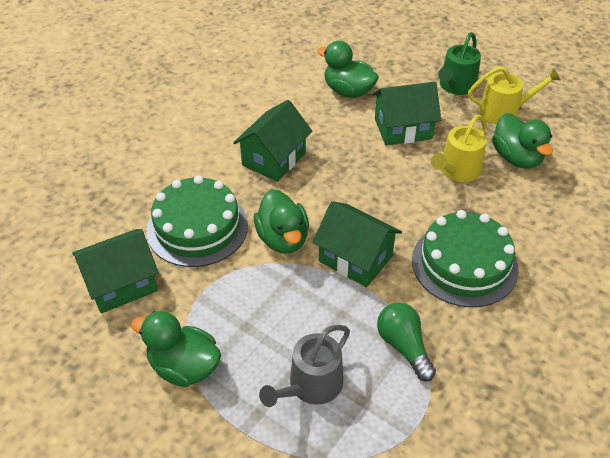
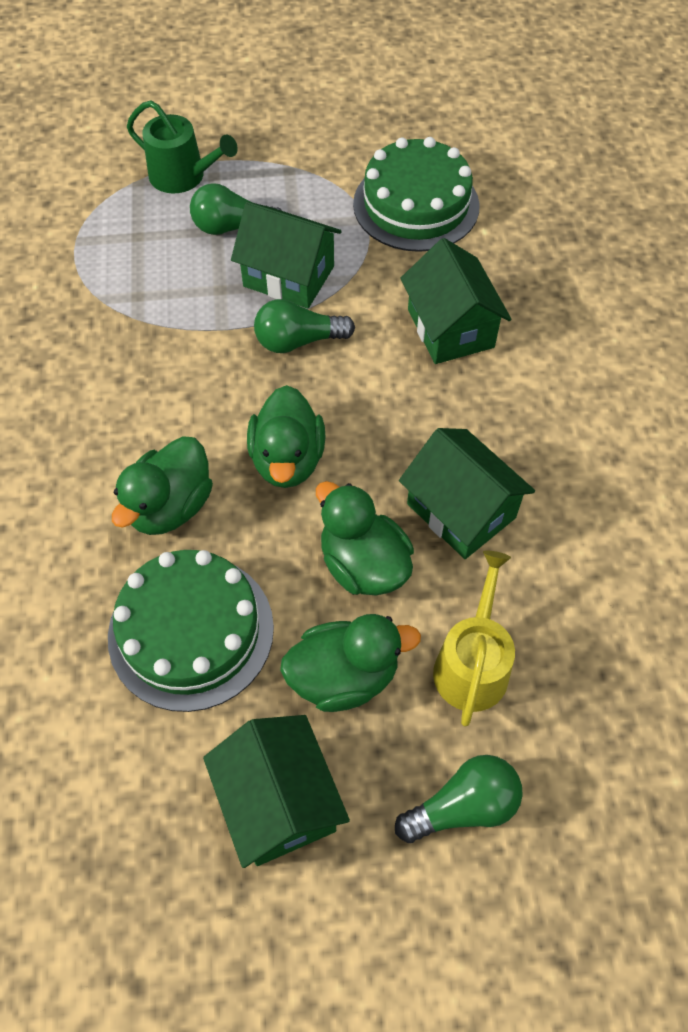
green light bulb: [377,303,436,381] = 1 -> [190,183,282,235] [254,299,355,353] [395,755,523,843] = 3
grey watering can: [259,325,350,407] = 1 -> none = 0
yellow watering can: [431,115,487,182] [468,66,561,124] = 2 -> [433,551,515,727] = 1

